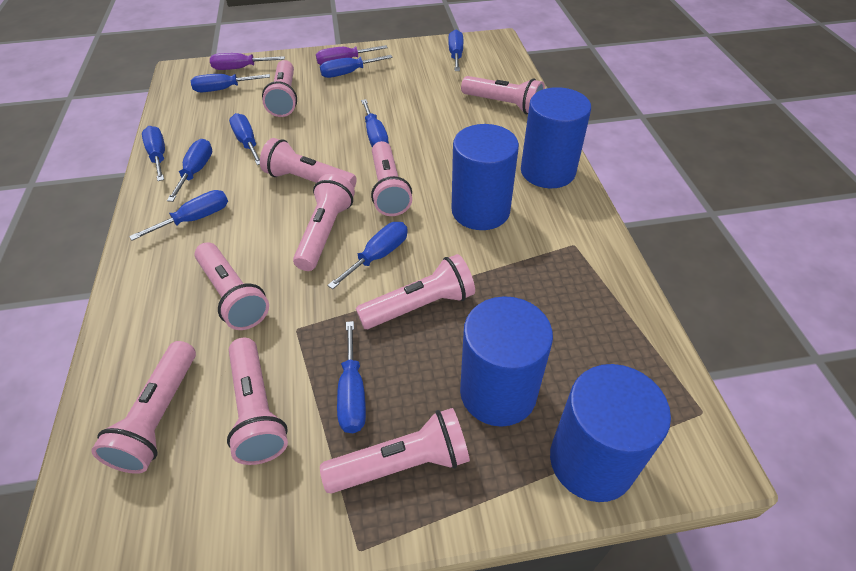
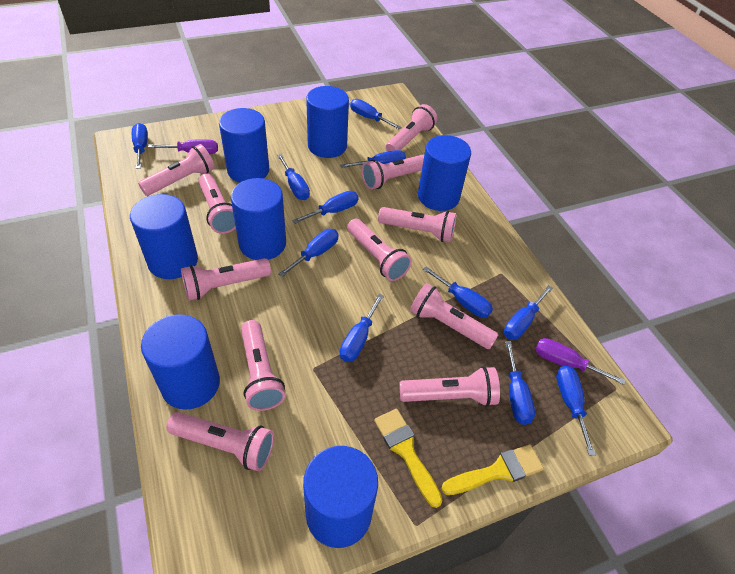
blue cylinder: [452,124,519,230] [460,296,553,427] [521,87,591,188] [550,364,671,502] = 4 -> [130,194,198,279] [141,314,220,410] [219,108,269,183] [231,178,286,260] [303,446,378,548] [306,86,349,158] [418,135,471,211] = 7
blue screwdriver: [129,190,228,241] [142,126,165,181] [167,139,212,202] [191,74,270,92] [229,113,260,165] [320,55,392,78] [327,222,408,289] [337,321,366,433] [361,99,389,147] [448,30,463,71] = 10 -> [132,123,148,169] [277,154,310,200] [279,229,339,277] [292,191,359,224] [340,150,406,168] [340,294,384,362] [350,99,401,129] [423,266,493,318] [504,285,553,340] [505,341,535,425] [556,365,596,455] = 11
pink flashlight: [91,341,196,474] [195,242,269,330] [227,338,288,465] [260,138,357,188] [262,60,297,117] [293,174,355,271] [320,408,470,494] [356,254,475,329] [371,141,412,216] [461,76,545,114] = 10 -> [138,144,215,196] [167,412,274,471] [181,258,271,301] [198,174,236,234] [241,320,285,411] [347,219,412,281] [362,155,424,190] [378,207,457,242] [386,104,437,152] [399,366,500,407] [410,283,498,349] = 11
yellow brush: none = 0 -> [374,409,443,508] [441,444,544,495] = 2

